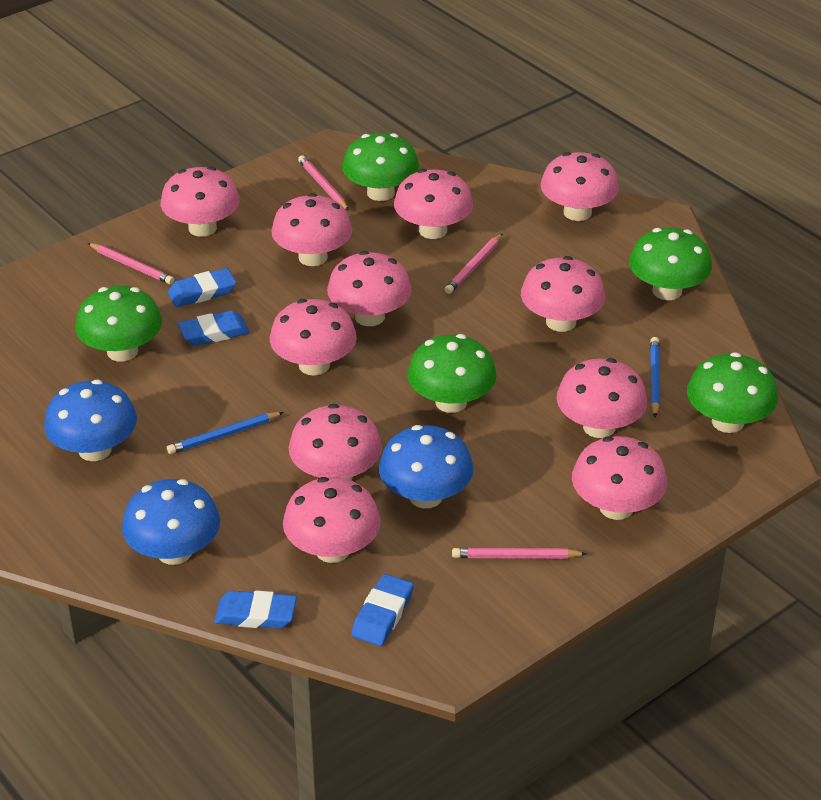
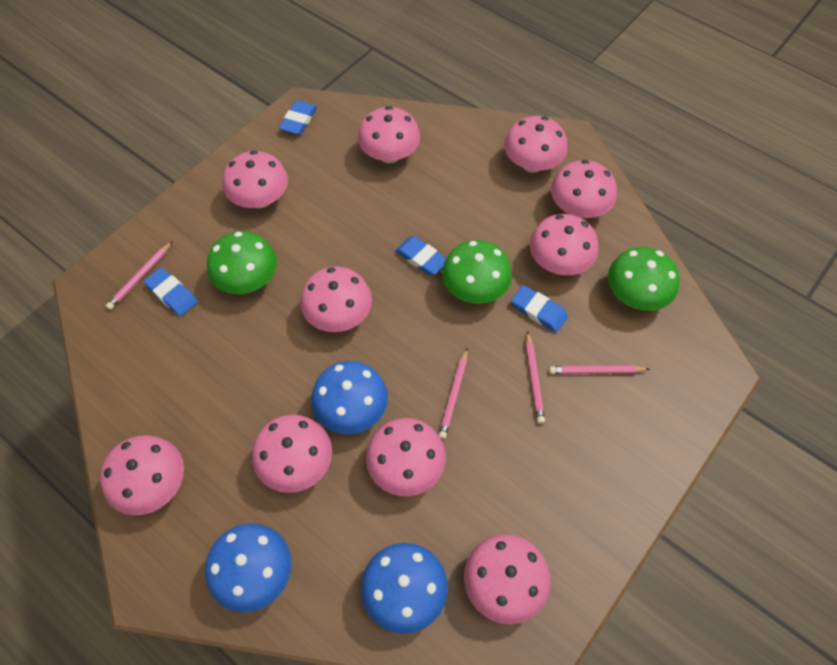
blue pencil: [167,412,284,454] [650,337,660,418] = 2 -> none = 0
green mushroom: [75,286,162,362] [342,133,419,201] [407,334,496,413] [629,228,712,300] [687,352,778,433] = 5 -> [207,231,277,294] [442,240,512,304] [608,247,680,311] = 3
pink mushroom: [161,166,240,237] [270,299,357,376] [271,193,352,266] [283,477,381,563] [289,404,382,480] [327,251,412,326] [394,169,473,239] [521,256,605,332] [541,152,619,221] [557,358,647,438] [572,436,667,520] = 11 -> [100,435,184,515] [223,150,288,208] [252,415,332,493] [300,266,372,332] [358,106,420,163] [366,418,446,496] [464,534,550,624] [504,116,568,173] [529,214,598,275] [551,160,617,218] = 10

